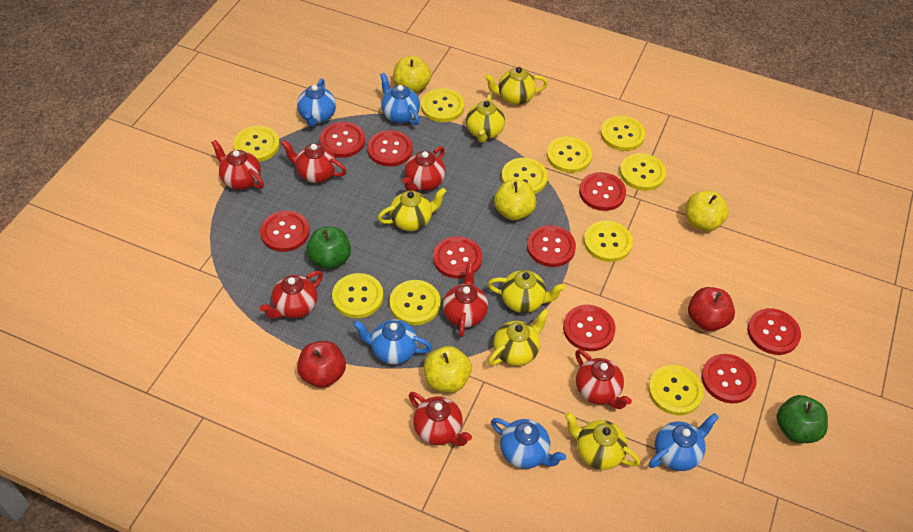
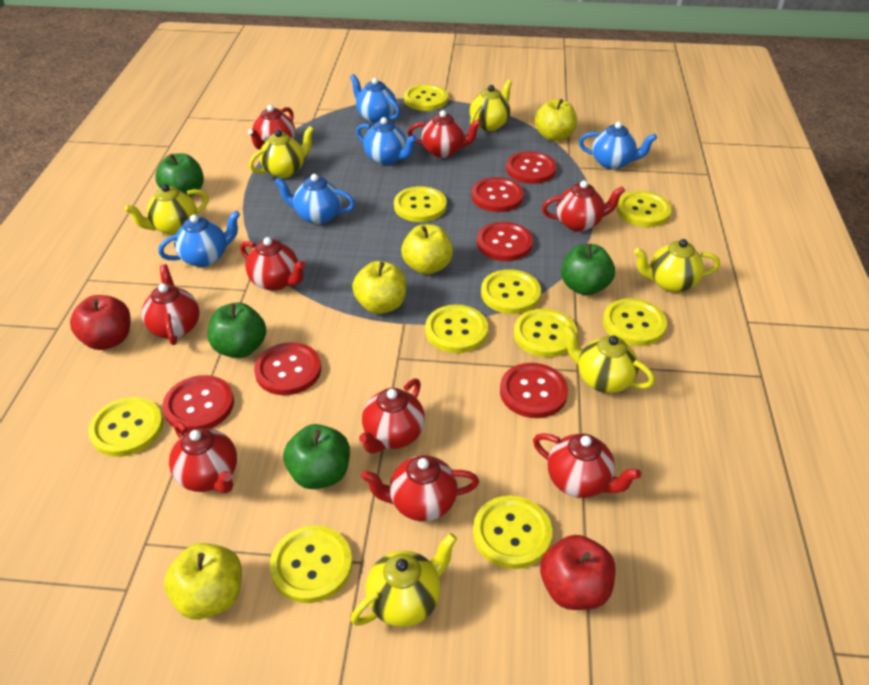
green apple: [306,227,351,269] [776,395,828,444] = 2 -> [155,153,204,197] [208,302,266,358] [283,424,350,489] [561,244,615,296] = 4
red button: [260,210,310,252] [320,122,365,158] [367,130,413,167] [433,236,482,279] [527,225,576,267] [563,305,615,351] [579,172,626,211] [701,354,757,403] [747,308,801,355] = 9 -> [163,375,234,431] [254,342,321,395] [471,177,524,212] [477,222,533,261] [500,363,568,418] [506,151,557,184] = 6
red teapot: [211,140,264,190] [260,271,323,319] [281,140,347,183] [402,146,445,191] [409,392,472,446] [443,263,488,337] [575,349,632,409] = 7 -> [142,264,200,345] [169,421,237,493] [240,237,306,291] [248,105,295,150] [359,378,425,454] [361,455,479,521] [408,110,481,158] [533,433,641,498] [542,181,625,232] = 9

